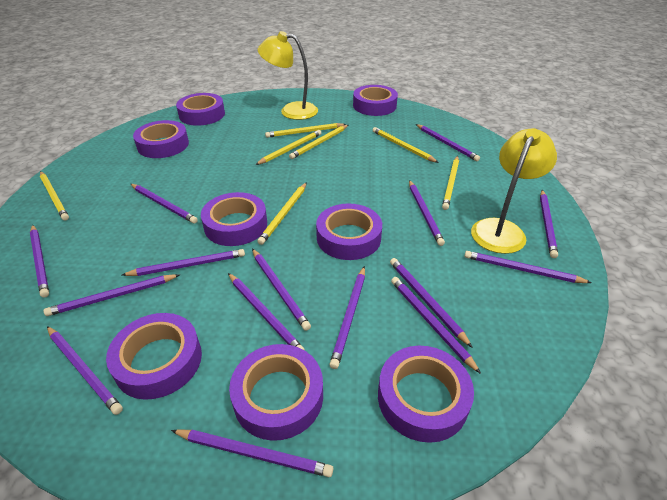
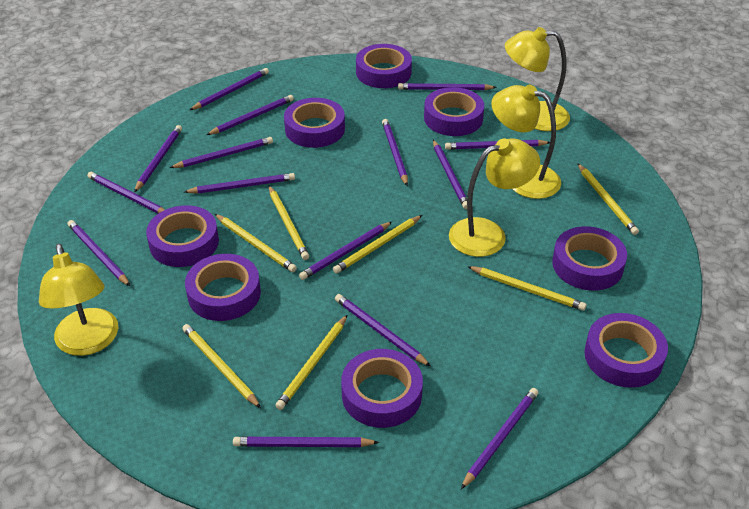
yellow lamp: [258,31,318,120] [471,128,557,254] = 2 -> [39,244,118,356] [449,138,540,257] [491,85,561,199] [505,27,570,131] = 4

